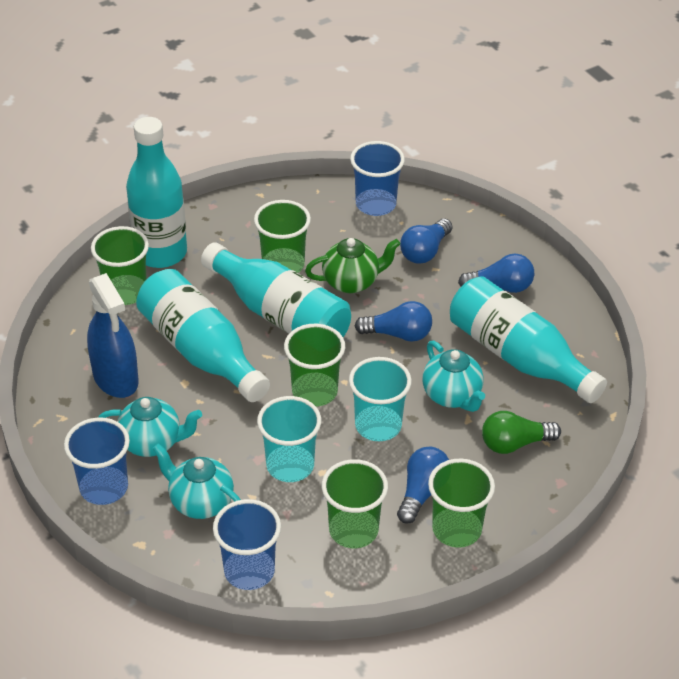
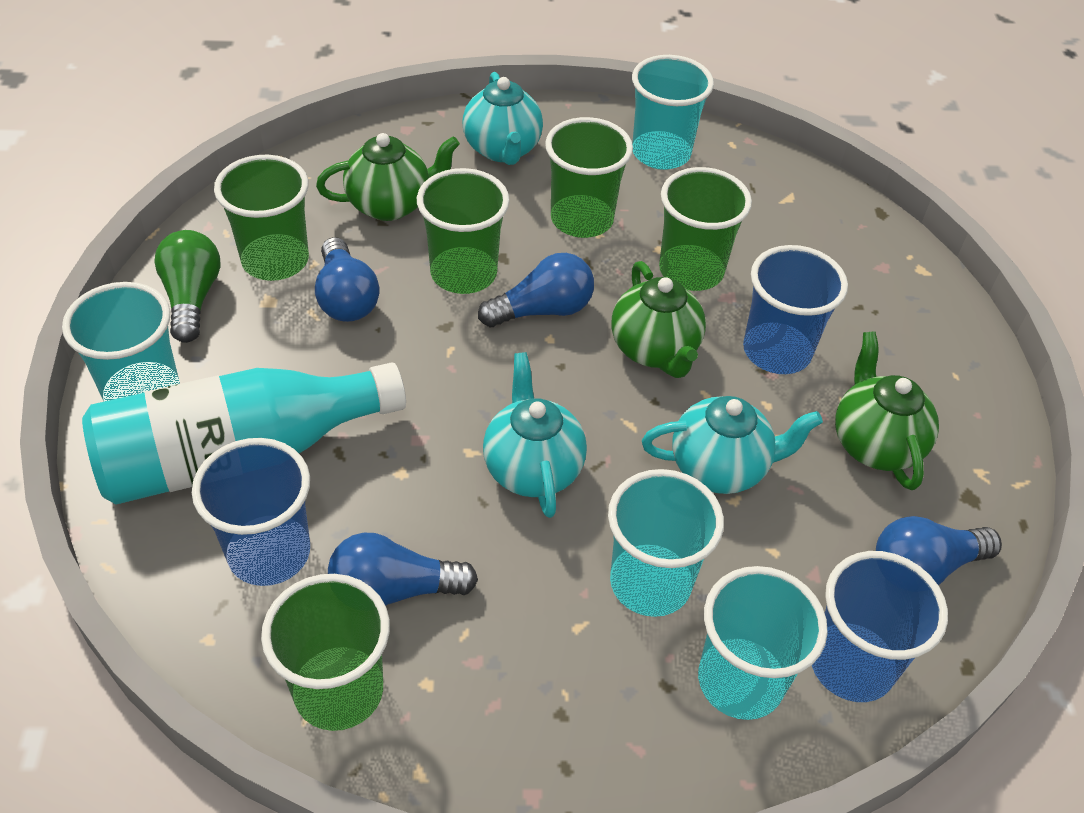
blue spray bottle: [87,273,139,398] = 1 -> none = 0
green teapot: [305,238,400,293] = 1 -> [316,133,460,221] [611,261,706,378] [835,331,939,490] = 3
turquoise bottle: [126,117,187,268] [136,269,270,402] [201,242,351,337] [450,276,607,403] = 4 -> [82,363,406,505] = 1
turquoise cup: [257,396,321,482] [349,357,412,441] = 2 -> [62,282,180,401] [608,469,724,617] [632,55,714,170] [698,566,828,720] = 4

